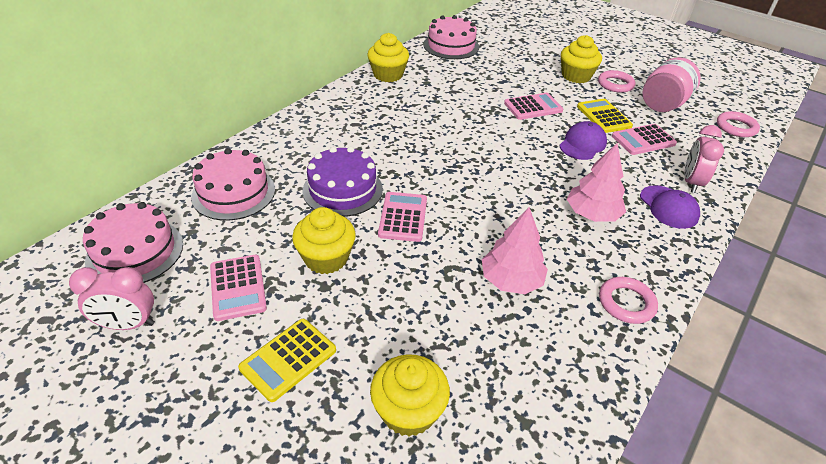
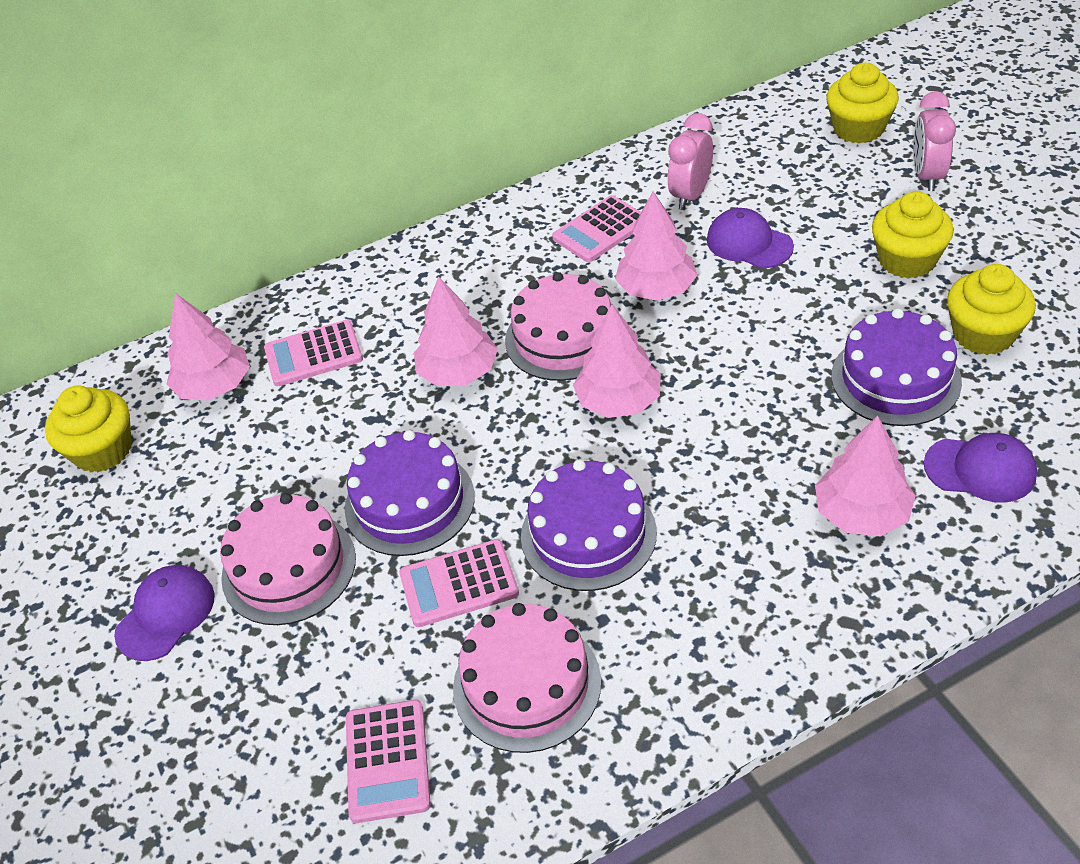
pink jar: [642,57,701,112] = 1 -> none = 0
pink ring: [598,70,636,93] [599,277,658,324] [717,111,760,137] = 3 -> none = 0
pink tree: [482,207,548,294] [567,143,626,222] = 2 -> [166,293,250,400] [414,276,498,386] [573,304,661,418] [615,191,698,301] [815,415,916,537] = 5
purple cake: [302,146,383,217] = 1 -> [345,430,475,556] [521,460,657,591] [831,309,962,426] = 3
purple cap: [559,121,607,160] [640,185,700,229] = 2 -> [114,565,214,661] [707,208,794,268] [924,433,1037,502] = 3
yellow calculator: [238,319,336,402] [577,99,633,133] = 2 -> none = 0

